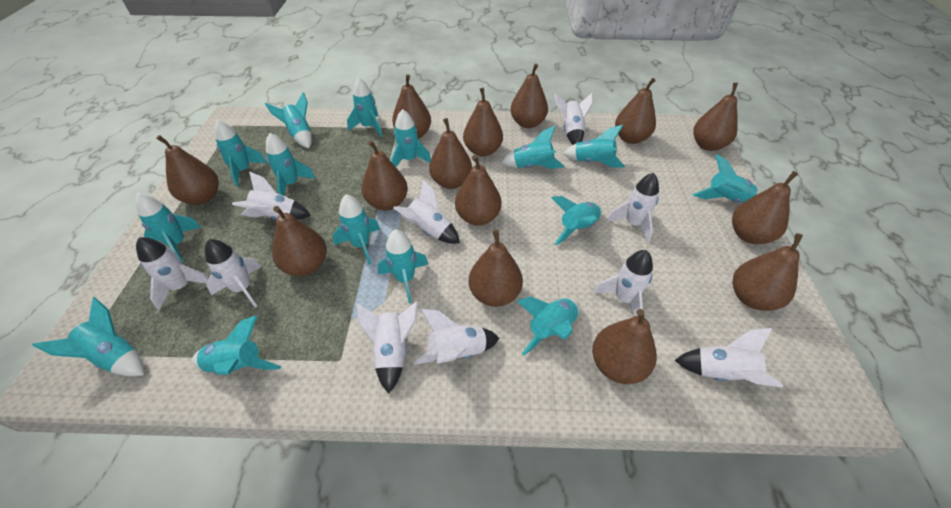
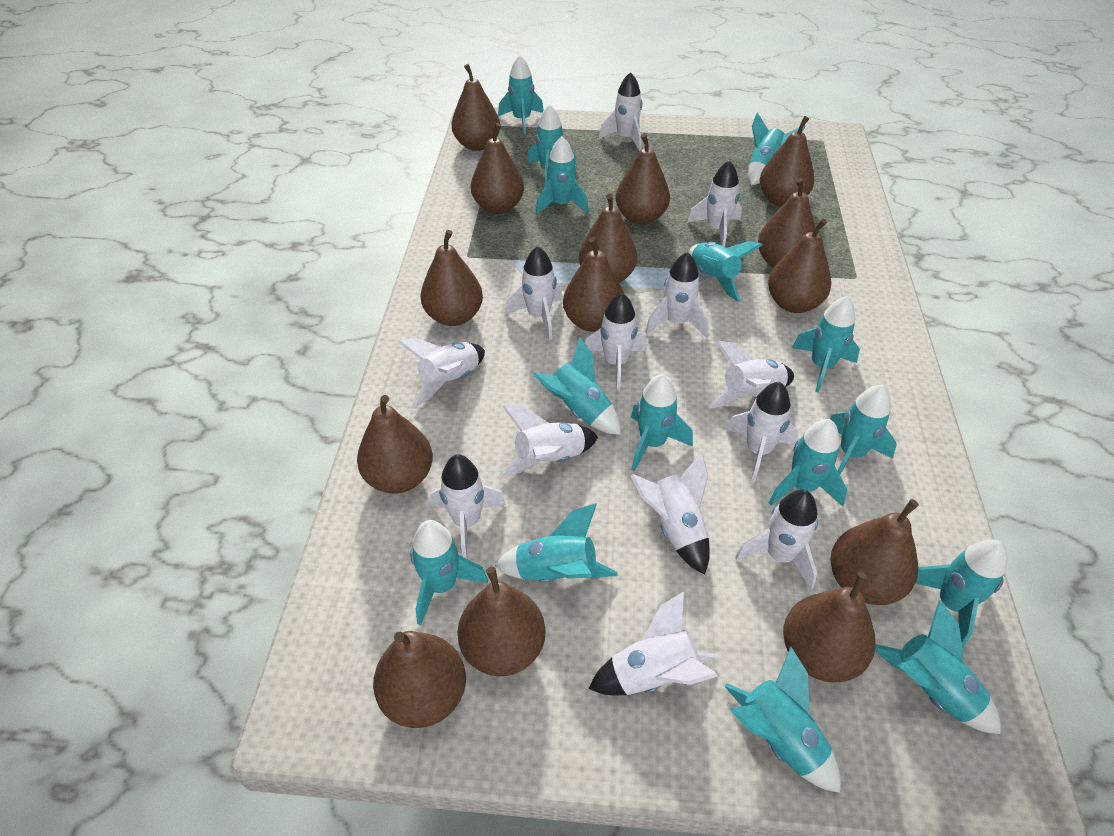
white rocket: [136,237,209,311] [205,239,261,308] [232,171,311,220] [357,301,418,394] [393,179,460,244] [413,309,500,365] [554,93,593,145] [593,250,653,316] [607,173,659,243] [675,328,783,387] = 10 -> [398,338,485,407] [430,454,506,559] [499,405,598,477] [505,246,563,340] [585,292,647,390] [589,592,718,695] [599,72,642,151] [630,452,710,575] [645,252,708,338] [687,160,742,247] [708,340,794,409] [726,382,799,483] [735,489,818,590] = 13

